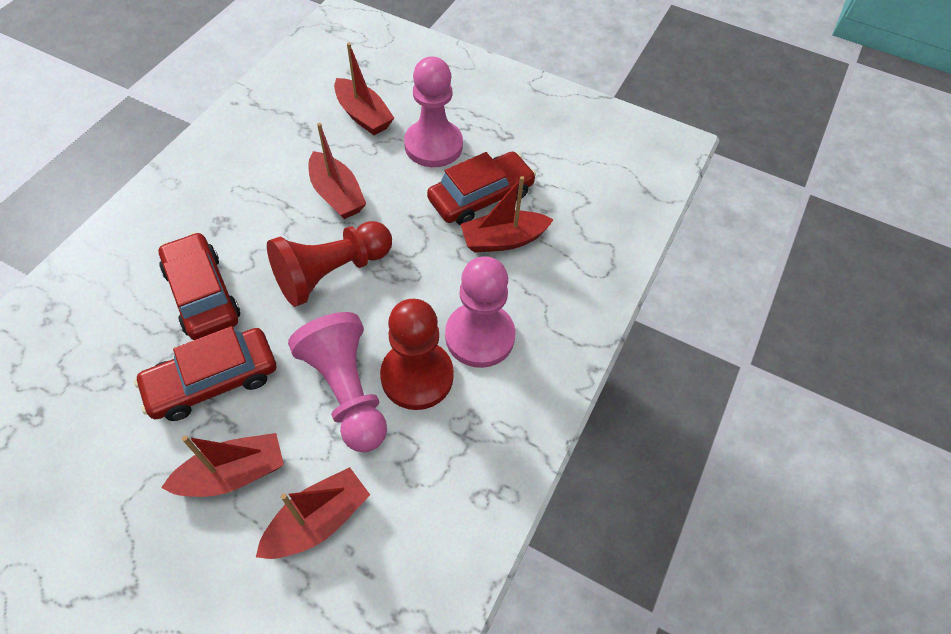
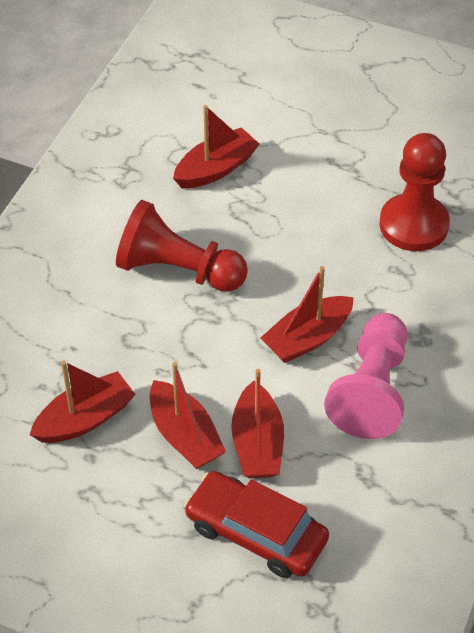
pink pawn: [288,312,387,452] [404,57,463,167] [445,256,515,368] = 3 -> [324,313,408,439] = 1
red car: [134,326,276,421] [159,232,240,340] [427,151,536,225] = 3 -> [184,471,329,578] = 1

